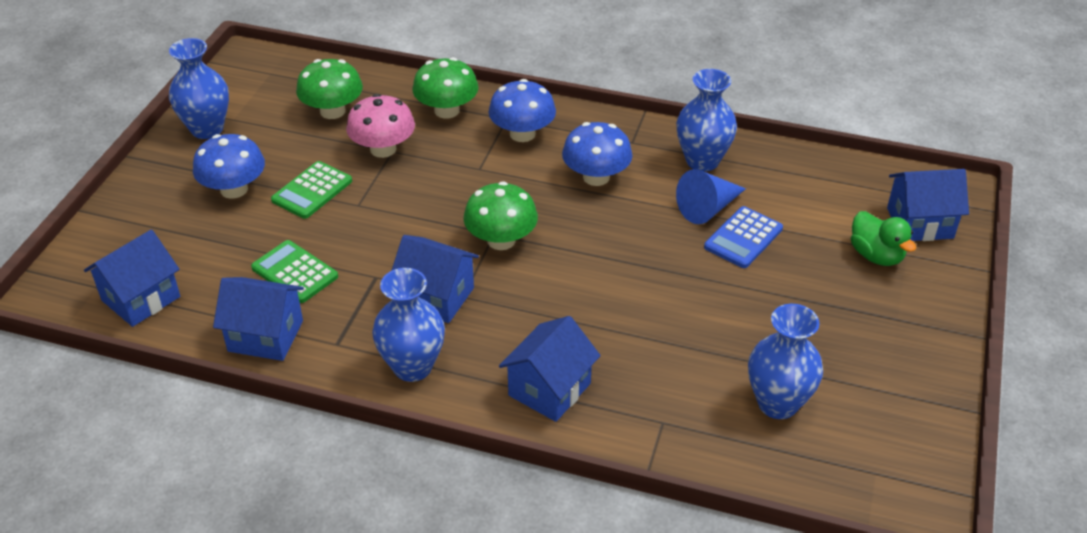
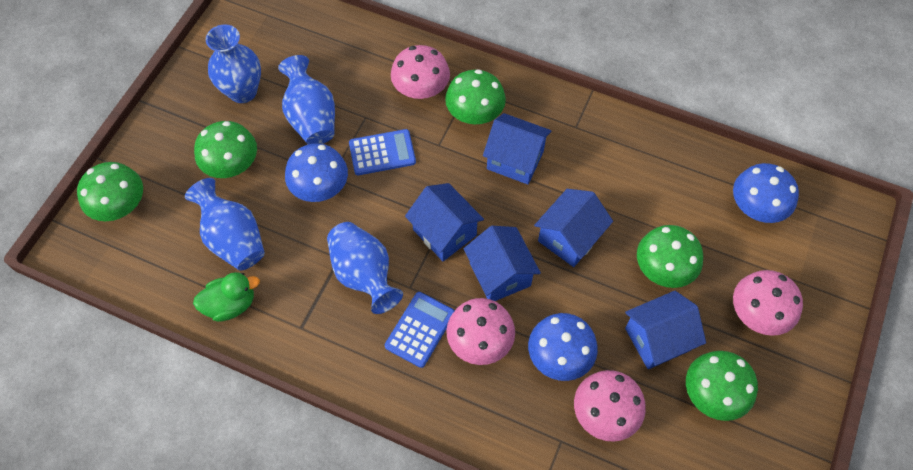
blue calculator: [704,206,783,268] = 1 -> [349,129,416,175] [385,292,455,368] = 2
blue cone: [676,169,746,224] = 1 -> none = 0
green calculator: [251,240,338,303] [271,161,352,219] = 2 -> none = 0
green mushroom: [296,59,363,119] [412,57,478,119] [464,181,538,250] = 3 -> [77,162,143,221] [194,121,257,178] [445,69,506,124] [637,225,703,288] [686,351,758,421] = 5
pink mushroom: [346,94,415,158] = 1 -> [391,45,450,99] [446,298,515,365] [574,370,646,442] [733,270,803,336] = 4

